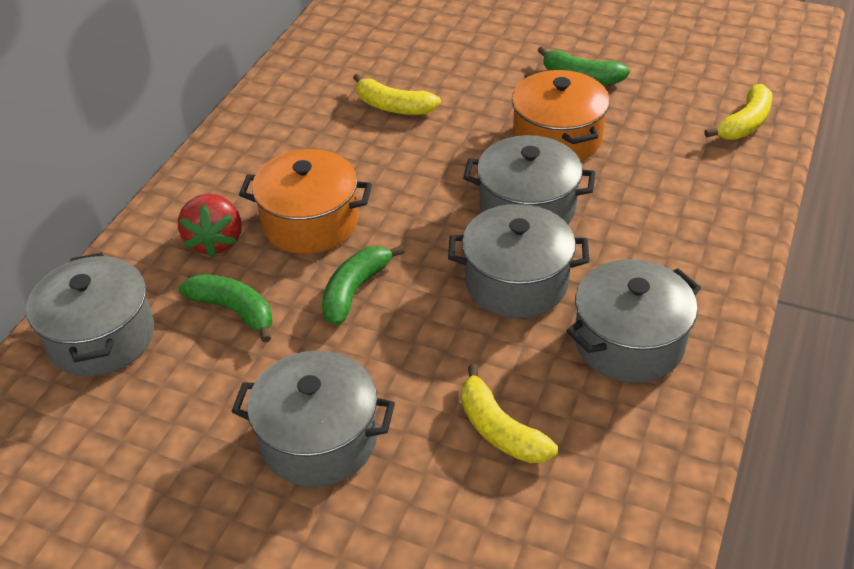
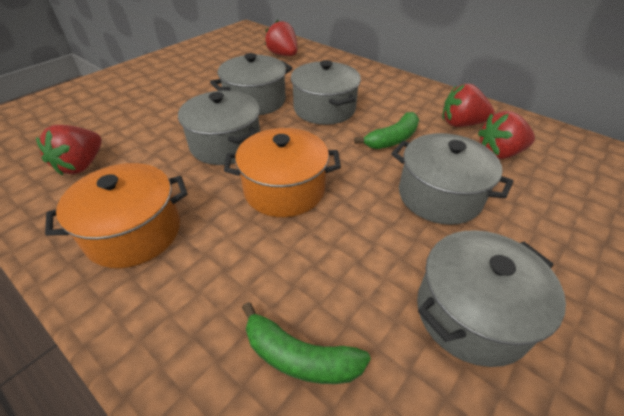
green banana: [179,274,272,343] [322,245,404,326] [538,46,630,85] = 3 -> [242,302,371,384] [354,112,419,149] = 2
red strawberry: [178,194,242,257] = 1 -> [36,125,102,176] [265,20,297,56] [442,84,495,127] [478,111,535,159] = 4
yellow banana: [353,74,441,115] [461,364,558,463] [704,84,772,140] = 3 -> none = 0

